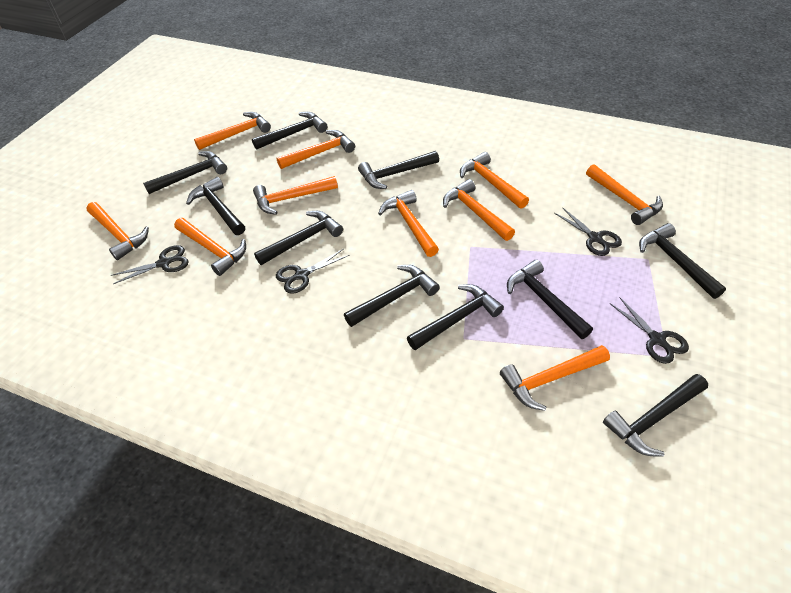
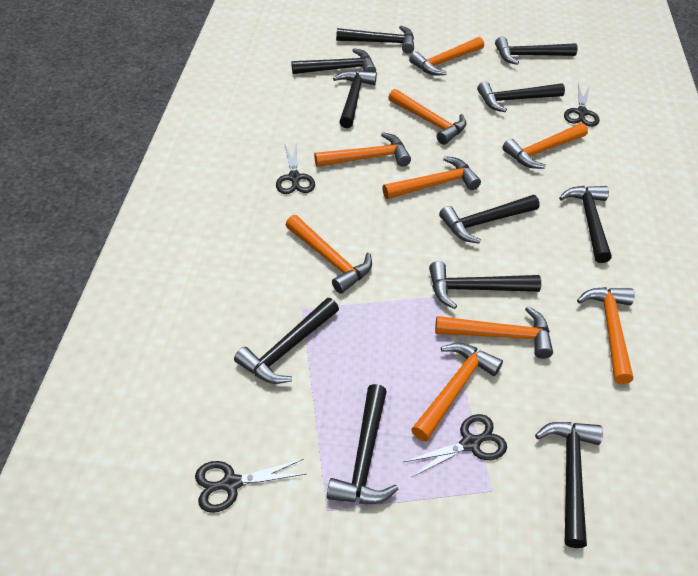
black hammer: [143,151,227,194] [186,177,245,235] [252,112,327,150] [254,211,343,265] [344,265,440,327] [358,151,439,189] [407,284,504,350] [507,260,593,339] [603,374,708,457] [639,223,726,299] = 10 -> [234,298,339,384] [291,48,376,74] [327,384,398,504] [333,70,377,128] [336,26,414,54] [429,261,541,309] [439,195,540,243] [477,82,565,112] [495,37,578,65] [535,422,603,548] [559,186,612,263] = 11
orange hammer: [86,202,149,260] [174,218,246,276] [194,112,271,150] [253,176,338,215] [277,130,355,169] [378,190,439,257] [443,179,515,241] [460,152,529,209] [500,345,610,411] [586,164,663,225] = 10 -> [286,215,372,294] [314,132,411,167] [382,156,481,199] [388,89,466,145] [409,37,484,75] [411,343,503,441] [435,306,553,359] [502,123,588,169] [577,287,635,384] = 9

